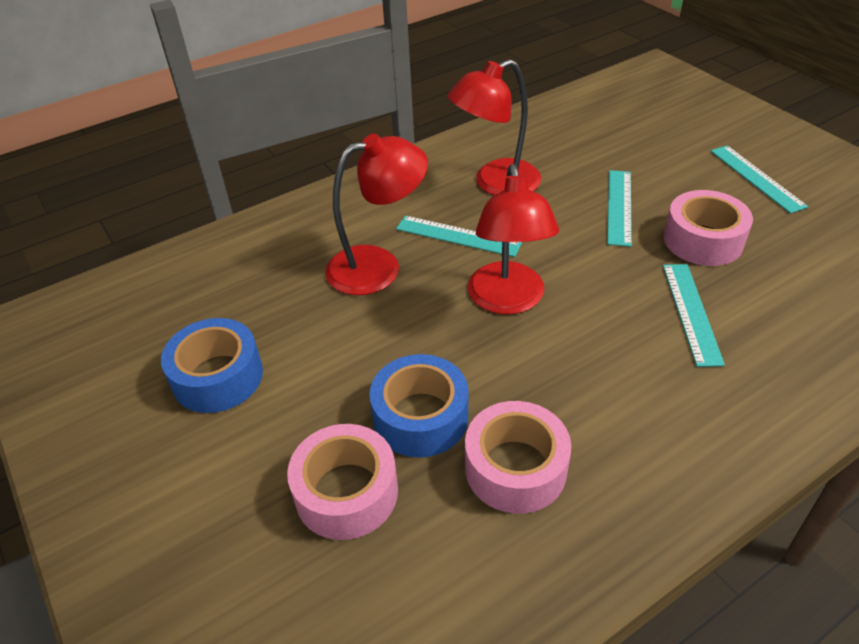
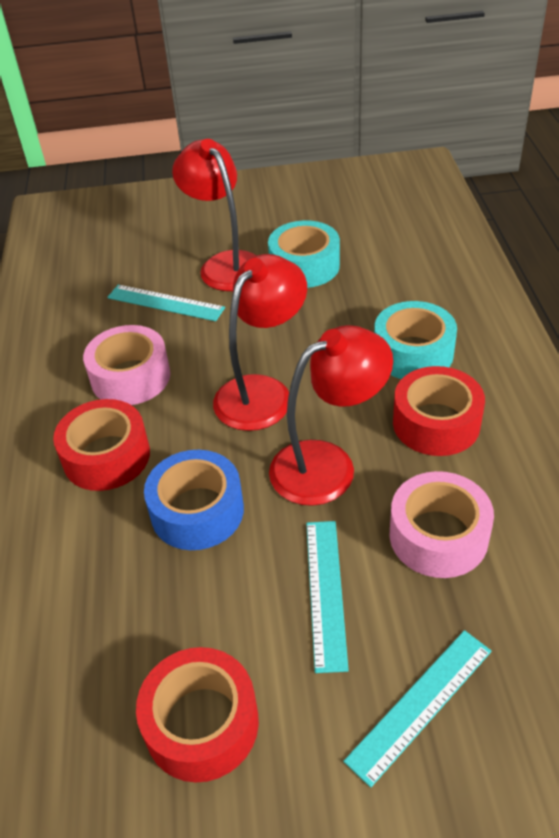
blue tape: [161,318,263,413] [369,354,468,457] = 2 -> [144,450,244,550] = 1
pink tape: [287,424,398,540] [465,401,571,514] [663,190,753,266] = 3 -> [83,325,170,405] [390,471,494,578] = 2
red tape: none = 0 -> [53,399,150,491] [136,647,259,782] [393,366,485,456] = 3
turquoise ruler: [396,216,522,257] [607,170,632,247] [663,264,725,367] [711,145,808,214] = 4 -> [107,285,225,321] [306,521,349,673] [343,630,491,788] = 3
turquoise tape: none = 0 -> [268,220,340,288] [374,301,457,379] = 2

